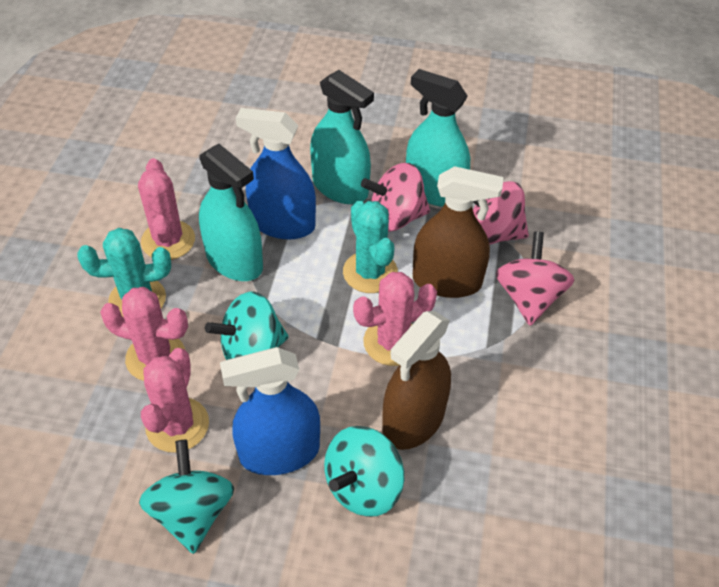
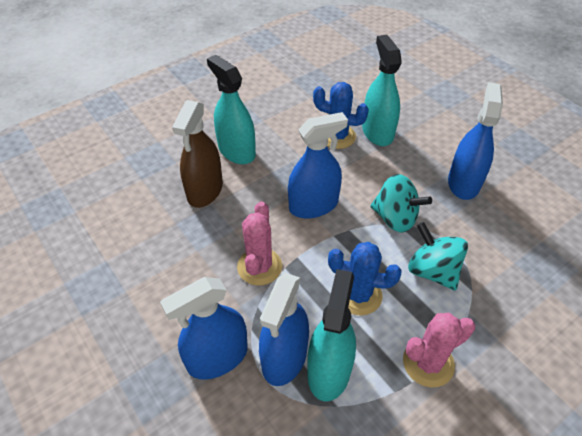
blue cactus: none = 0 -> [313,82,369,149] [328,242,402,316] = 2
blue spray bottle: [220,347,320,475] [236,108,316,239] = 2 -> [160,277,248,380] [259,273,309,386] [288,112,348,218] [448,82,503,200] = 4
brown spray bottle: [382,311,451,450] [413,166,504,298] = 2 -> [172,100,223,208] = 1
pink cactus: [100,287,188,381] [138,158,195,260] [141,348,209,453] [353,272,437,366] = 4 -> [237,202,282,285] [403,313,475,388] = 2
pink spinning top: [361,163,430,231] [473,181,529,245] [496,232,574,326] = 3 -> none = 0
turquoise cactus: [77,228,171,318] [343,201,398,293] = 2 -> none = 0
turquoise spinning top: [139,440,234,554] [205,291,289,360] [324,426,404,517] = 3 -> [370,174,432,233] [408,222,468,290] = 2

